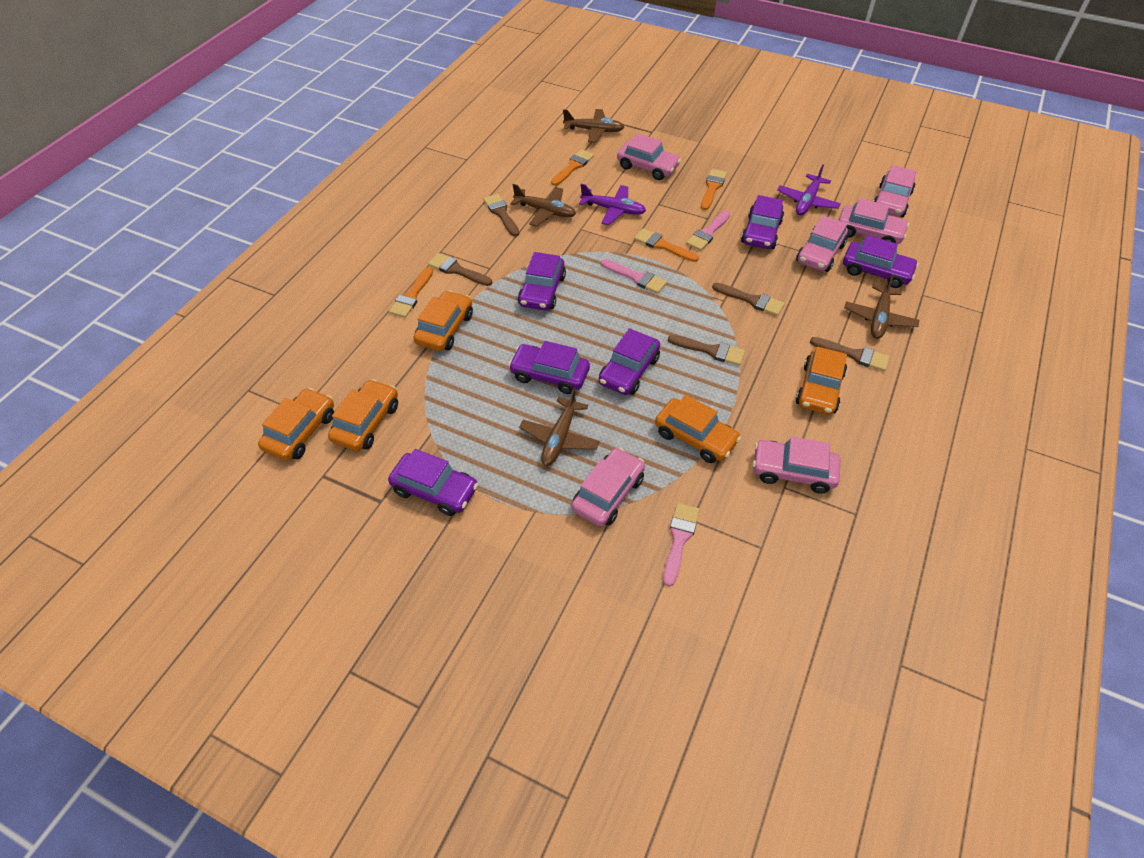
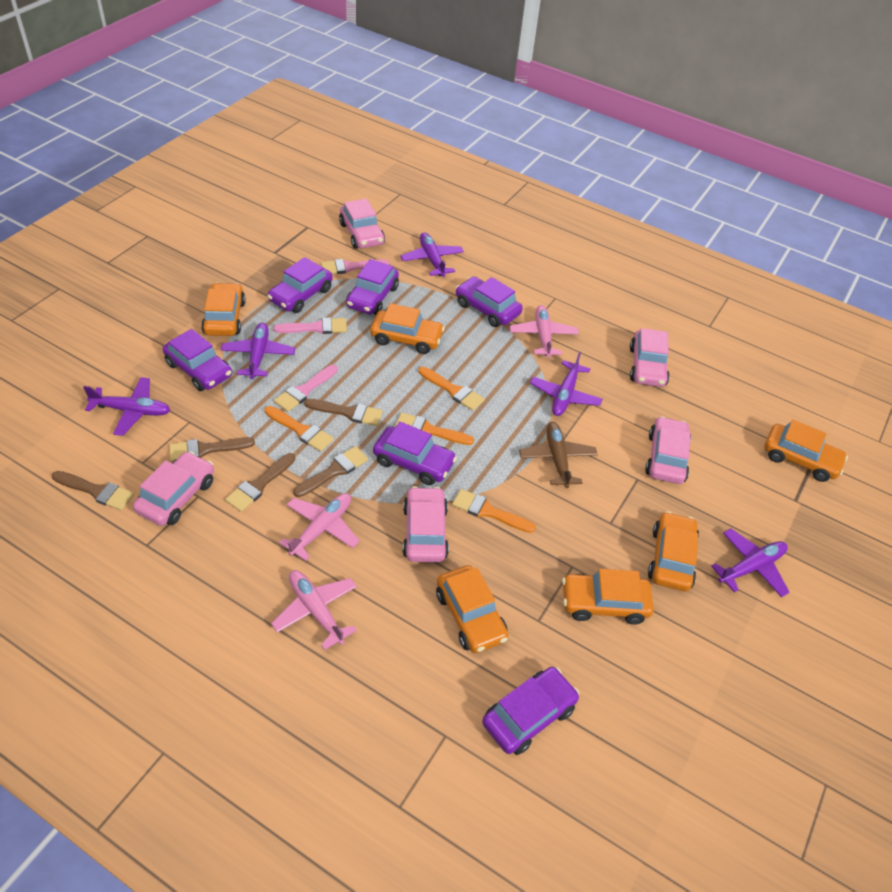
brown plane: [510,184,576,227] [519,388,600,466] [563,109,624,143] [844,275,919,339] = 4 -> [519,422,598,488] = 1
orange car: [258,388,334,461] [328,379,398,451] [414,290,473,351] [655,395,741,463] [796,347,847,415] = 5 -> [201,282,246,336] [370,303,445,354] [436,565,509,653] [562,569,654,625] [648,511,699,591] [764,420,848,482] = 6
pink car: [572,448,645,527] [617,134,681,180] [753,437,840,494] [796,215,848,272] [838,198,909,244] [873,165,916,217] = 6 -> [133,451,214,526] [339,199,385,249] [402,486,449,562] [630,328,670,387] [645,416,691,484] = 5
pink plane: none = 0 -> [271,570,357,650] [279,493,360,561] [509,305,579,358] = 3
purple plane: [579,184,646,225] [777,164,841,215] = 2 -> [83,377,170,436] [221,323,295,379] [400,232,464,277] [530,351,603,416] [711,529,790,597] = 5

